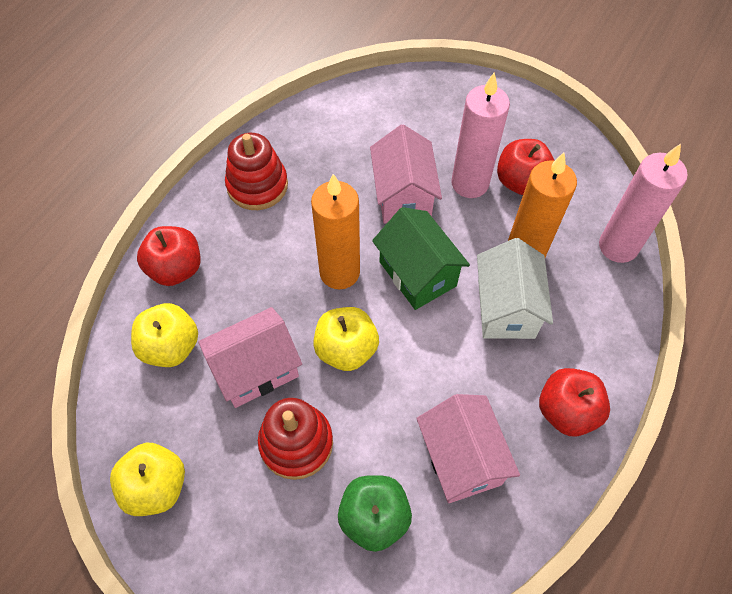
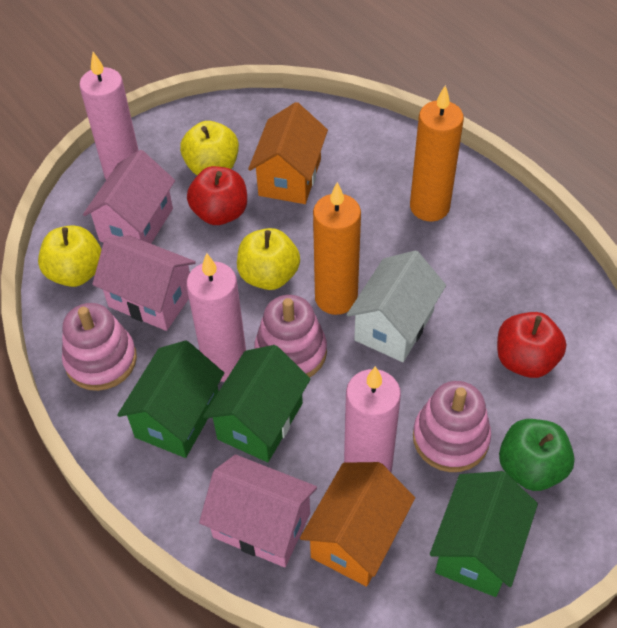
green house: [372,207,470,310] = 1 -> [117,340,224,458] [203,345,311,462] [430,471,538,597] = 3
orange house: none = 0 -> [248,102,328,204] [300,462,415,587] = 2
pink candle: [451,72,510,198] [599,144,688,263] = 2 -> [79,52,139,180] [186,253,246,382] [344,366,401,472] = 3
pink stacking toy: none = 0 -> [62,303,137,391] [254,295,327,377] [413,381,491,472] = 3
red apple: [137,226,201,286] [497,139,555,195] [539,368,610,436] = 3 -> [187,166,247,225] [497,312,566,378] = 2
red stacking toy: [225,133,288,210] [258,398,333,480] = 2 -> none = 0

